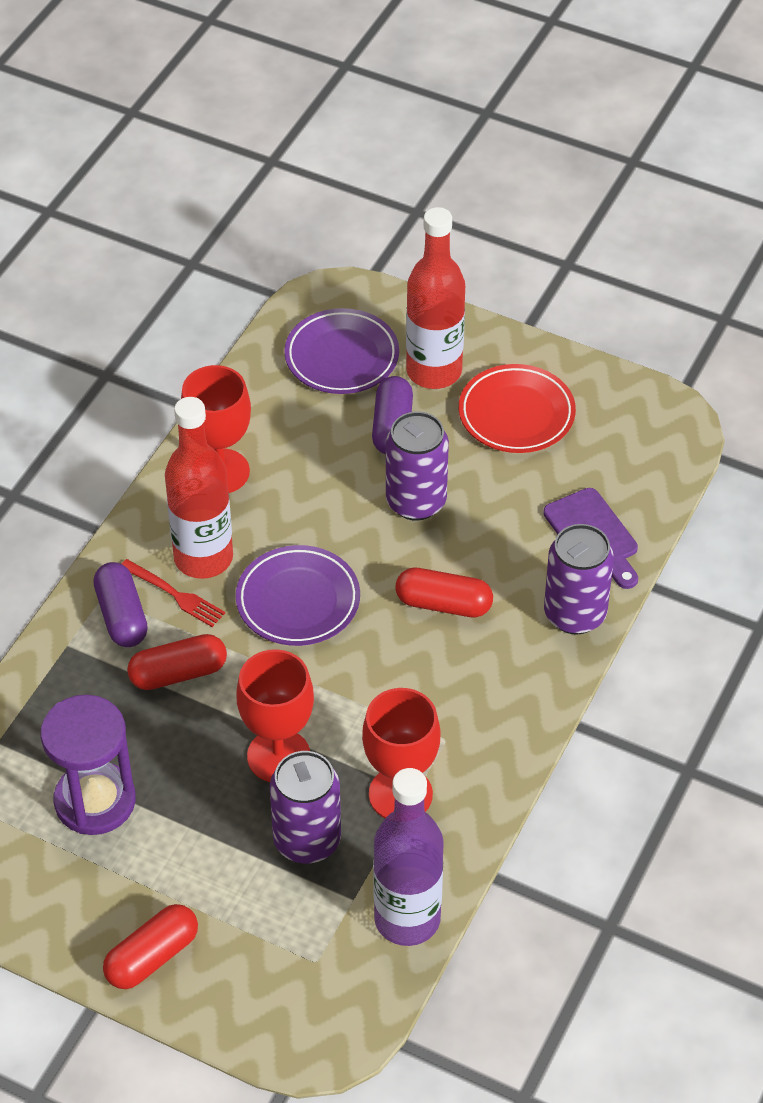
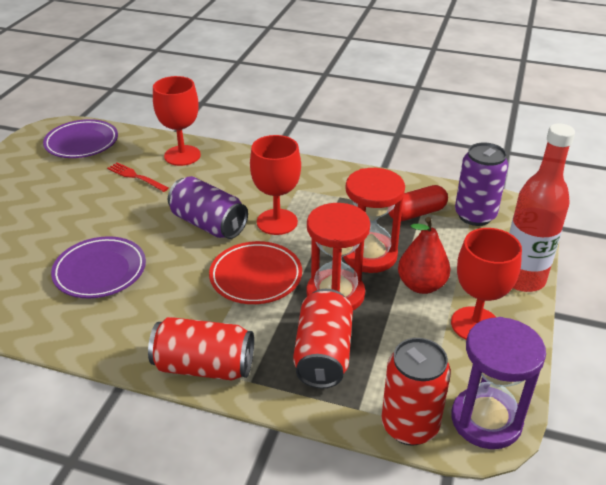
purple bottle: [373,768,444,946] = 1 -> none = 0
purple can: [270,751,341,864] [386,411,449,521] [544,524,614,634] = 3 -> [168,176,248,239] [455,143,508,226] = 2
purple capsule: [93,562,148,647] [372,376,413,455] = 2 -> none = 0
purple cutting board: [543,488,638,589] = 1 -> none = 0
red bottle: [165,397,233,579] [406,207,465,389] = 2 -> [509,123,575,292] = 1
red can: none = 0 -> [148,317,254,381] [293,289,353,389] [381,338,451,446] = 3
red capsule: [103,904,198,989] [127,634,227,690] [395,568,493,617] = 3 -> [388,185,448,221] = 1
red hourglass: none = 0 -> [306,203,370,310] [343,168,405,273] = 2
red pear: none = 0 -> [398,217,450,294] = 1

